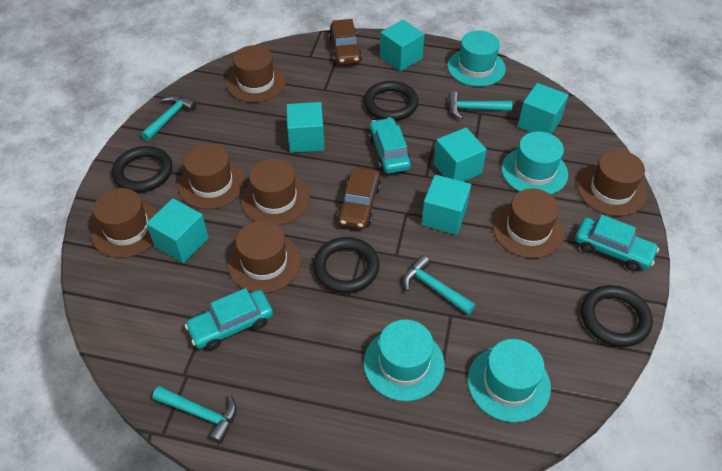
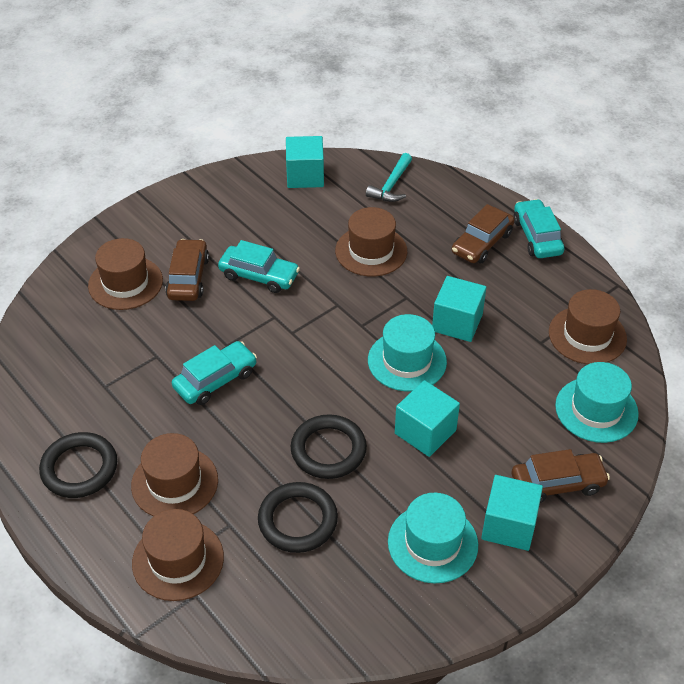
black ring: [112,146,172,192] [313,237,379,293] [364,81,418,121] [581,285,653,347] = 4 -> [39,432,117,498] [258,482,338,553] [291,414,367,479] = 3
brown car: [329,19,362,65] [337,167,381,229] = 2 -> [165,239,209,301] [452,204,515,263] [512,449,610,503] = 3
brown hat: [91,188,158,258] [178,143,246,209] [226,45,286,103] [228,221,301,293] [241,159,310,225] [493,188,564,258] [577,150,647,216] = 7 -> [88,238,163,310] [131,433,218,516] [132,509,224,601] [335,207,407,277] [549,289,627,364] = 5
turquoise cube: [146,198,209,263] [286,102,325,153] [380,20,425,72] [421,175,471,235] [434,128,487,182] [518,83,568,134] = 6 -> [286,136,324,188] [395,380,460,457] [432,276,486,342] [481,475,543,551] = 4
turquoise hammer: [141,95,197,141] [152,386,237,444] [403,255,475,315] [448,91,512,119] = 4 -> [366,153,412,202] = 1
turquoise hat: [364,319,445,401] [447,31,506,87] [468,339,551,423] [502,131,568,195] = 4 -> [368,314,447,391] [388,493,478,583] [555,362,639,443] = 3

